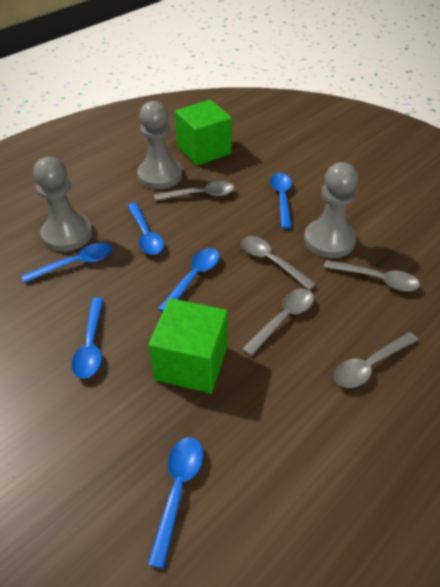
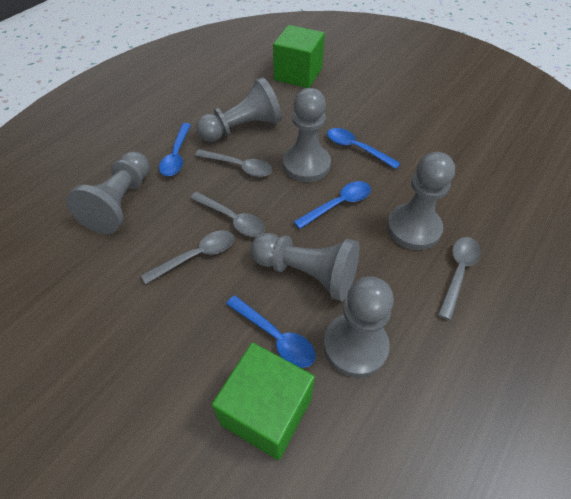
blue spoon: [22,243,112,283] [71,297,104,379] [128,203,164,255] [147,437,204,569] [158,248,220,312] [270,173,292,229] = 6 -> [159,123,191,176] [226,295,315,368] [293,181,371,229] [327,128,400,169] = 4
grey pawn: [33,157,93,252] [137,101,182,189] [304,162,358,258] = 3 -> [66,151,150,234] [196,77,282,142] [251,233,360,301] [283,88,331,182] [324,276,394,377] [387,152,455,250] = 6
grey spoon: [154,181,235,201] [241,236,316,290] [242,289,314,356] [324,260,420,291] [334,332,418,388] = 5 -> [141,230,234,284] [190,192,265,237] [195,149,272,177] [438,237,481,320] = 4

